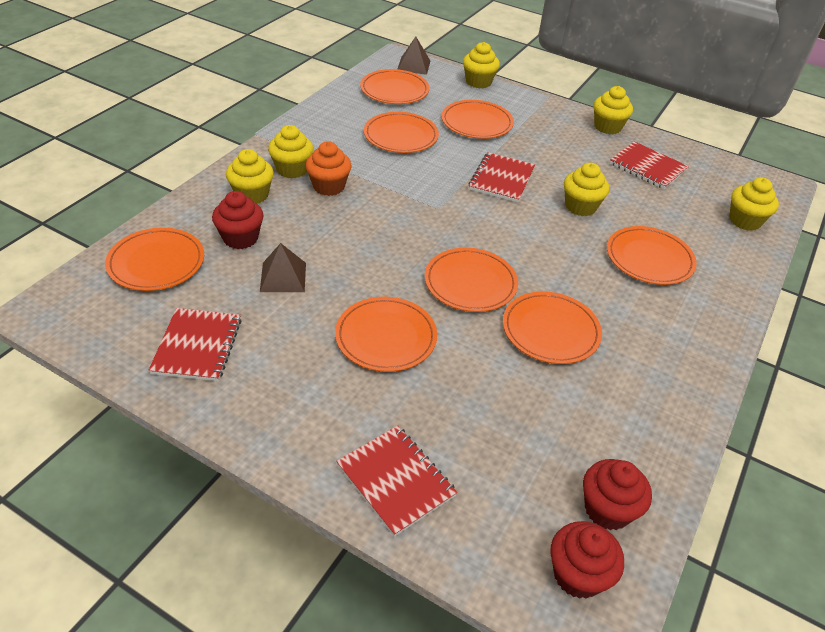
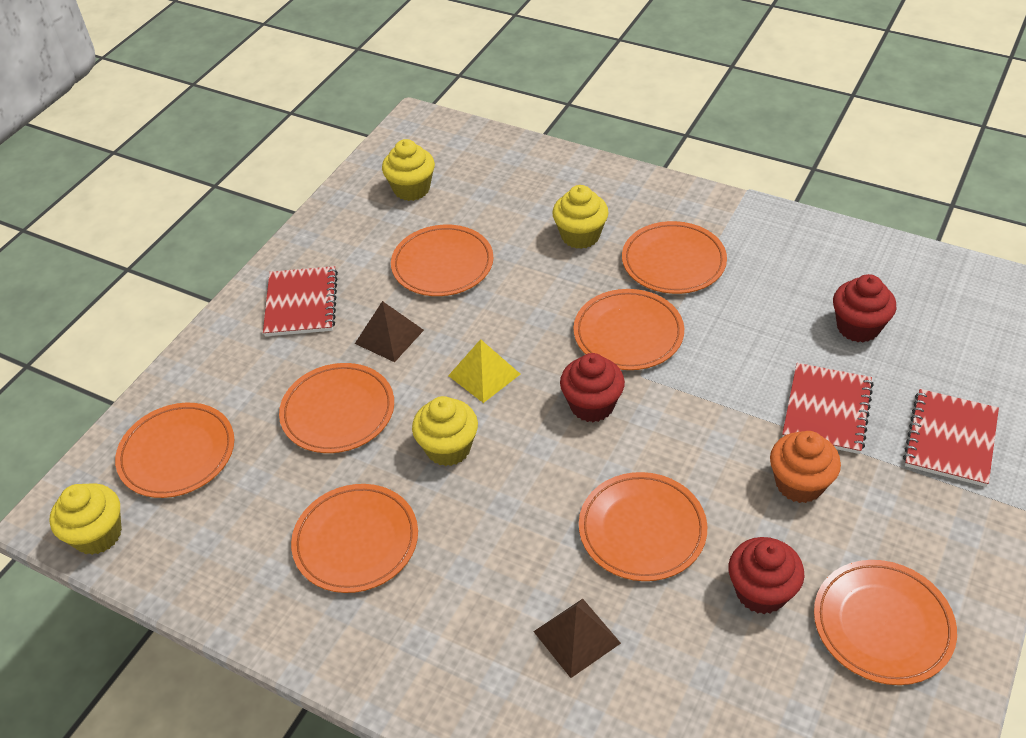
red notebook: [149,308,242,381] [336,426,457,537] [468,152,535,202] [610,141,689,189] = 4 -> [263,266,338,336] [782,363,874,454] [903,389,999,487] = 3
yellow cupcake: [226,149,274,203] [268,125,314,179] [463,42,500,89] [564,163,609,216] [593,86,633,134] [729,177,779,231] = 6 -> [50,483,122,555] [382,139,435,201] [412,396,478,466] [552,185,609,249] = 4
yellow pyramid: none = 0 -> [448,339,520,403] = 1

